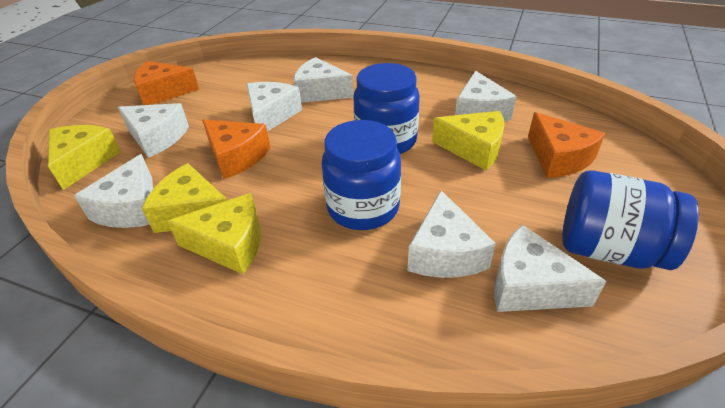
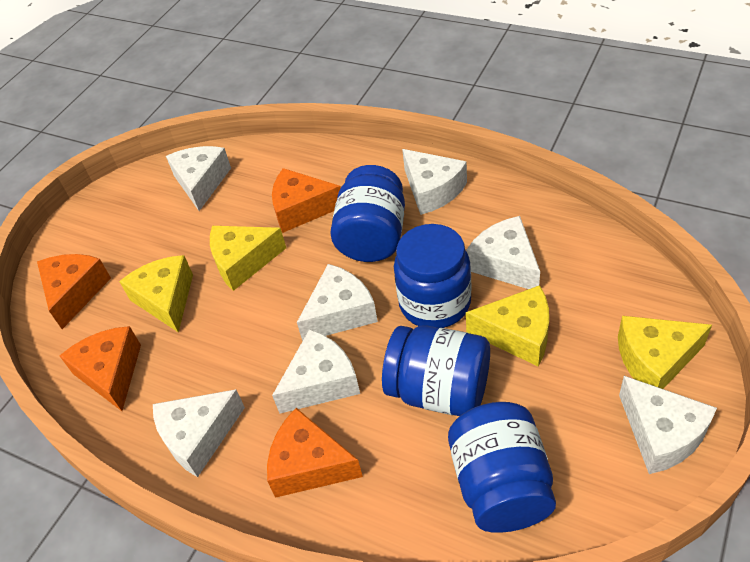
blue jar: [322,120,401,230] [353,63,420,154] [563,170,699,270] = 3 -> [330,165,405,262] [382,325,490,416] [394,224,472,328] [448,402,556,533] = 4
orange cheese: [134,61,199,105] [202,120,271,179] [528,112,605,178] = 3 -> [37,254,111,329] [59,326,141,411] [267,408,363,498] [272,168,341,233] = 4

